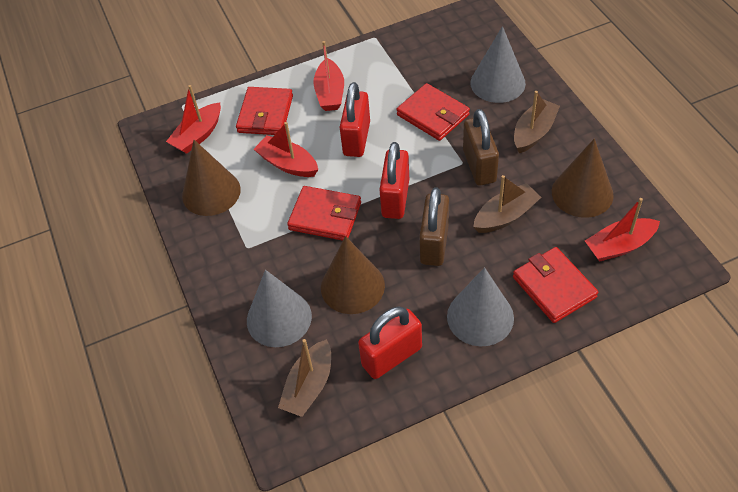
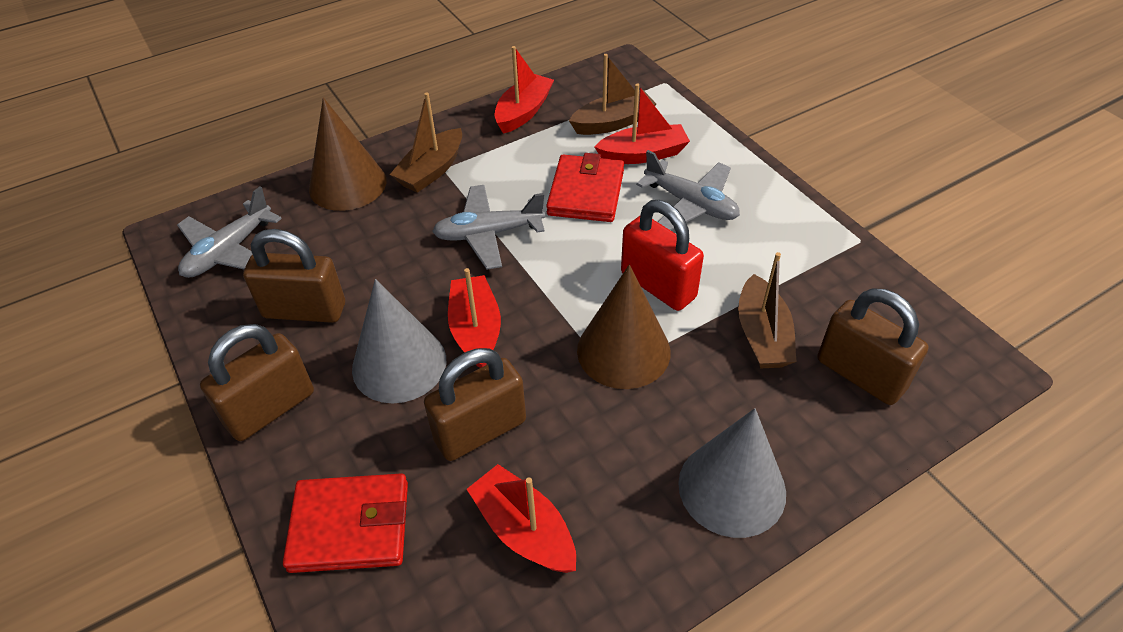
brown cone: [182,140,241,216] [321,236,385,314] [552,138,614,218] = 3 -> [309,98,387,211] [577,265,670,389] = 2
brown padlock: [419,187,449,266] [463,109,499,186] = 2 -> [200,324,314,441] [243,229,345,323] [424,348,526,461] [817,288,929,405] = 4
grey cone: [247,270,312,347] [447,267,514,346] [470,26,526,103] = 3 -> [352,279,446,403] [678,408,786,538] = 2
grey plane: none = 0 -> [177,187,282,278] [432,185,545,270] [636,150,740,230] = 3
red padlock: [340,82,370,157] [358,306,422,379] [379,142,409,219] = 3 -> [621,200,704,311] = 1
red wallet: [236,87,293,135] [287,186,361,241] [396,83,470,141] [513,247,598,323] = 4 -> [283,473,408,573] [546,153,624,222] = 2

